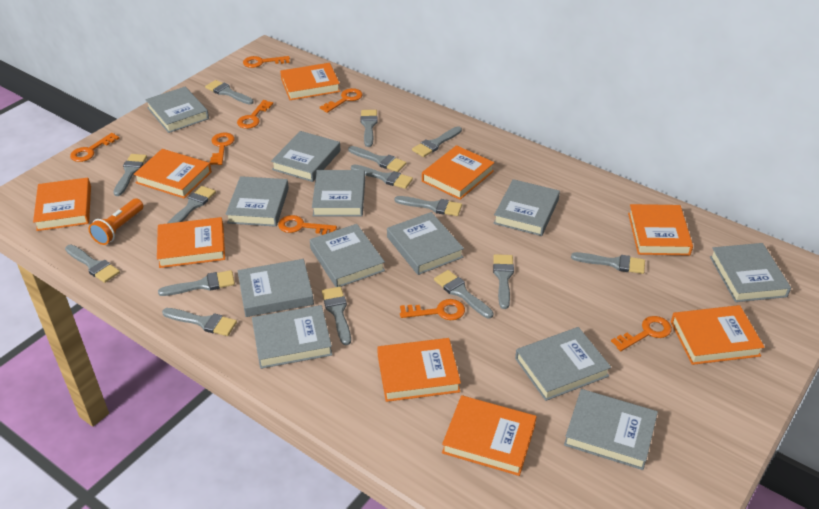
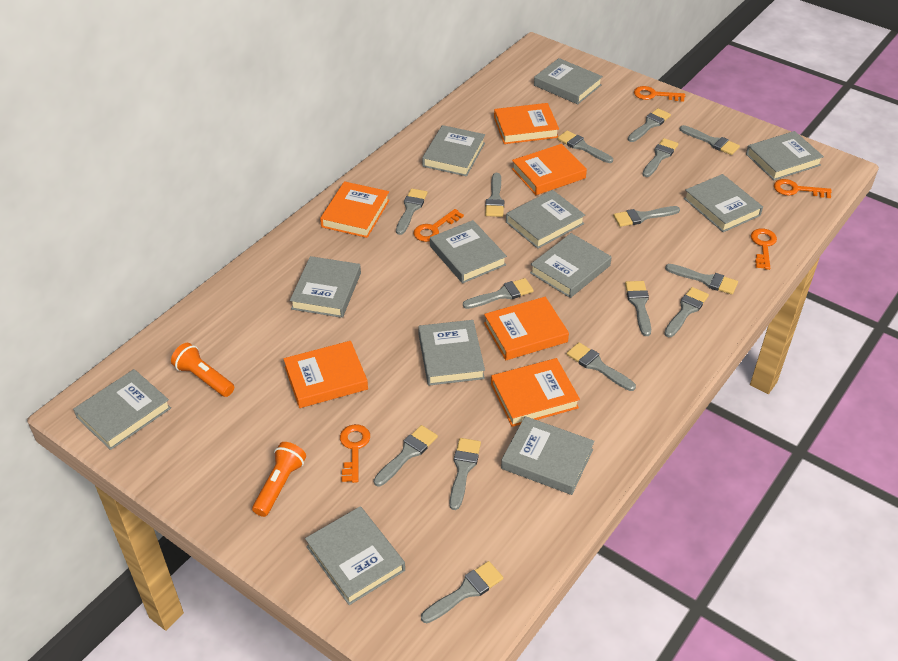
orange book: [33,177,91,231] [133,149,212,198] [157,217,225,268] [280,63,340,100] [377,338,461,402] [422,145,495,200] [442,395,537,476] [628,204,693,256] [671,305,765,365] = 9 -> [283,341,368,408] [320,181,390,238] [484,297,569,360] [491,358,580,427] [494,103,559,144] [512,144,587,195] = 6
orange flashlight: [88,199,143,245] = 1 -> [171,343,234,397] [252,442,306,517] = 2
orange key: [70,133,120,162] [210,133,235,165] [237,100,273,129] [243,56,290,68] [278,215,337,235] [320,88,362,113] [400,299,465,320] [611,316,672,351] = 8 -> [340,424,370,483] [414,209,464,242] [634,86,685,102] [751,228,777,270] [774,179,832,198] = 5

